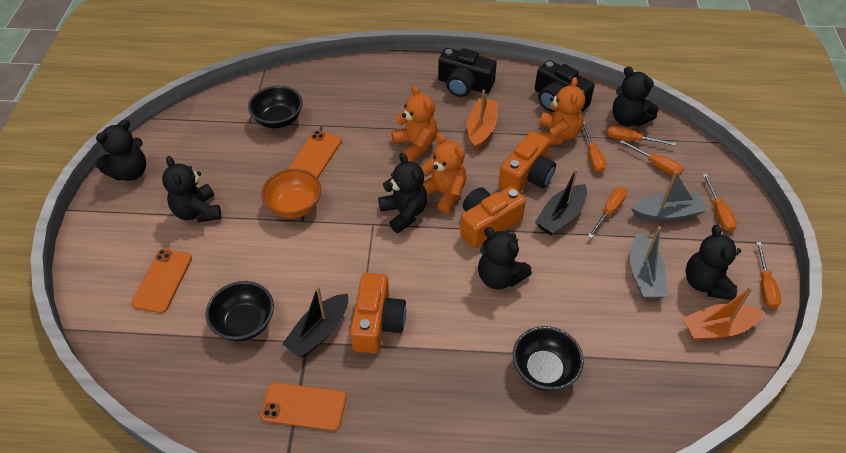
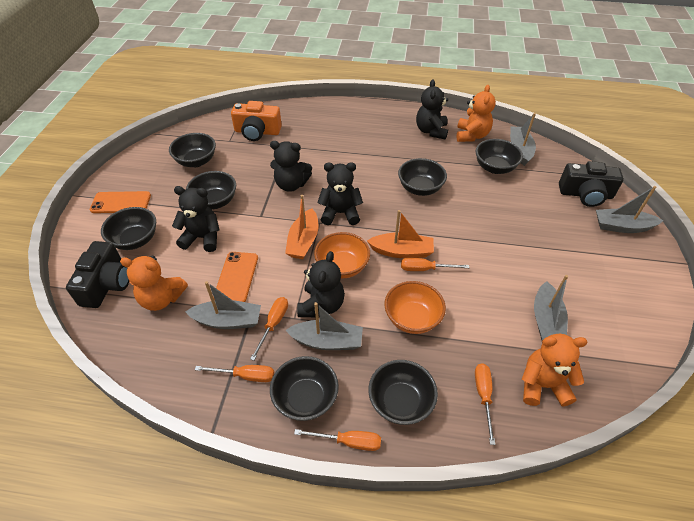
black boat: [282,286,348,358] [535,168,587,236] = 2 -> none = 0
black bowl: [205,281,274,341] [248,86,303,128] [513,326,584,391] = 3 -> [101,207,156,250] [169,133,216,167] [186,171,236,210] [270,356,339,421] [368,360,438,425] [398,158,447,196] [476,139,523,174] = 7
black teddy bear: [95,120,146,181] [162,156,221,223] [378,153,428,233] [478,227,532,289] [612,66,659,127] [685,225,741,300] = 6 -> [172,186,219,252] [270,141,312,192] [297,251,345,317] [317,163,363,225] [416,79,448,140] = 5
grey boat: [630,226,667,299] [631,171,707,222] = 2 -> [185,281,261,329] [286,302,363,350] [510,113,536,166] [534,275,568,341] [596,186,663,233] = 5
orange bowl: [261,169,322,219] = 1 -> [314,232,370,278] [384,281,446,334] = 2
orange camera: [350,273,406,354] [460,186,526,248] [498,131,556,193] = 3 -> [231,101,282,141] = 1
orange phone: [131,249,192,313] [260,382,346,431] [288,130,342,178] = 3 -> [90,191,151,213] [213,252,258,302] = 2
orange screwdriver: [583,121,606,173] [588,187,627,238] [607,125,676,146] [619,140,684,176] [703,174,737,232] [756,242,781,309] = 6 -> [195,365,274,382] [250,297,288,361] [294,429,381,451] [401,258,469,271] [475,363,495,445] = 5

